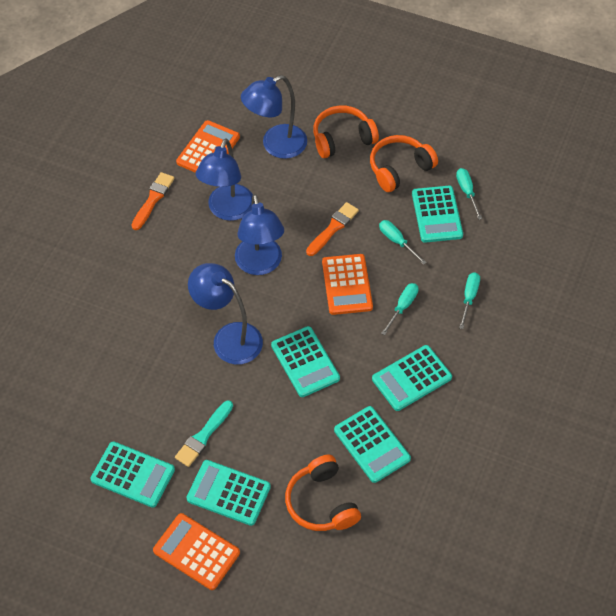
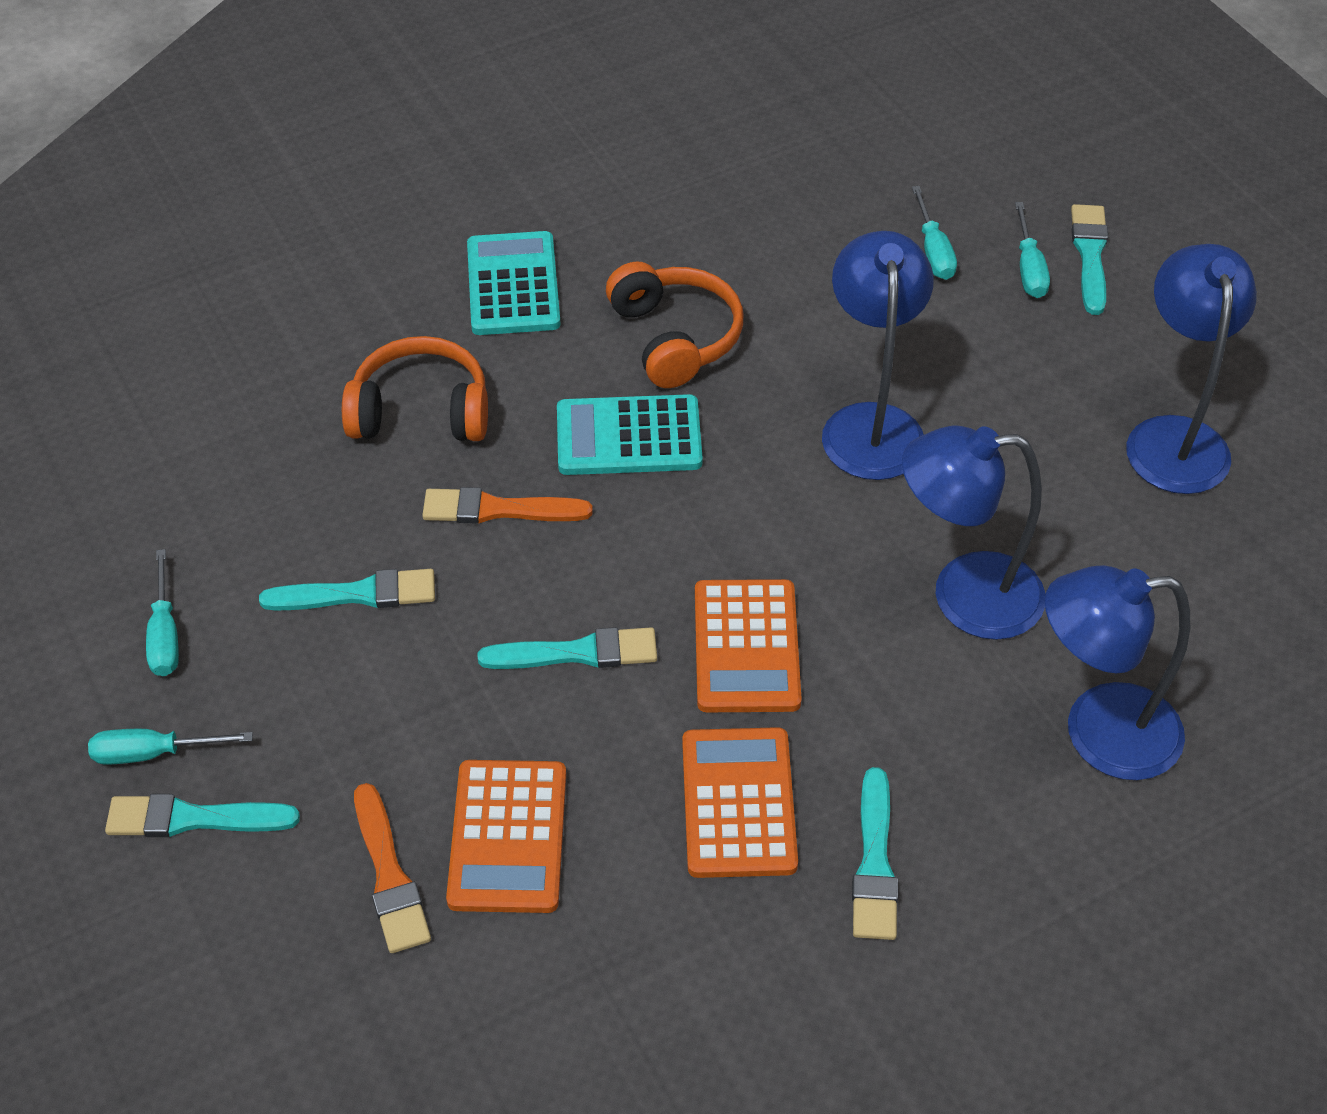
orange headphones: [285,455,361,531] [313,105,379,158] [370,135,438,192] = 3 -> [342,336,488,441] [606,262,743,388] = 2
turquoise brush: [175,400,233,467] = 1 -> [105,794,300,837] [259,569,435,610] [478,627,657,669] [852,767,898,940] [1071,204,1108,315] = 5
turquoise calculator: [90,441,175,508] [186,460,271,526] [271,326,340,397] [334,406,411,483] [372,345,452,411] [412,186,463,243] = 6 -> [467,231,561,335] [557,394,703,475] = 2

